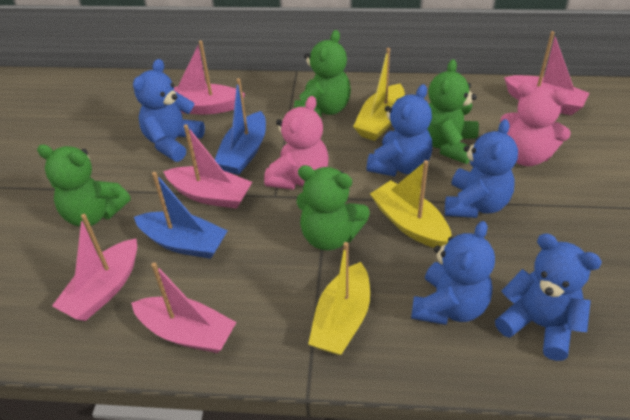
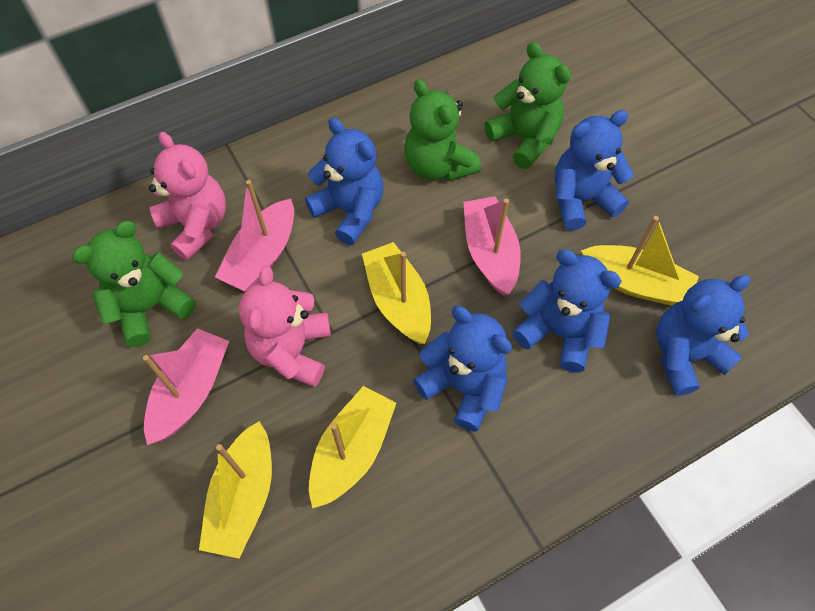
blue boat: [134,172,227,259] [215,78,266,175] = 2 -> none = 0
green teddy bear: [37,145,131,227] [294,30,351,118] [297,165,370,251] [427,59,479,164] = 4 -> [72,221,196,347] [404,79,481,181] [484,42,571,169] = 3
pink boat: [52,214,137,321] [131,262,237,353] [163,124,252,209] [174,41,245,114] [504,31,589,115] = 5 -> [143,328,229,445] [215,180,294,291] [463,196,521,296] = 3
yellow boat: [308,242,370,355] [353,48,405,141] [370,160,452,248] = 3 -> [199,421,272,559] [309,386,396,508] [362,242,431,344] [581,216,699,306] = 4

